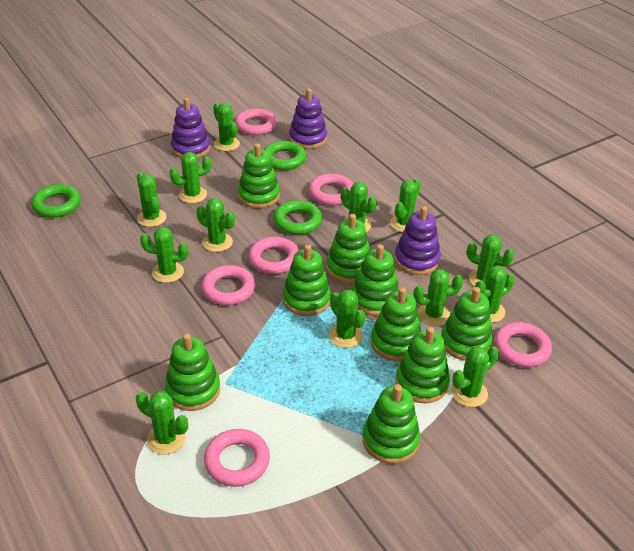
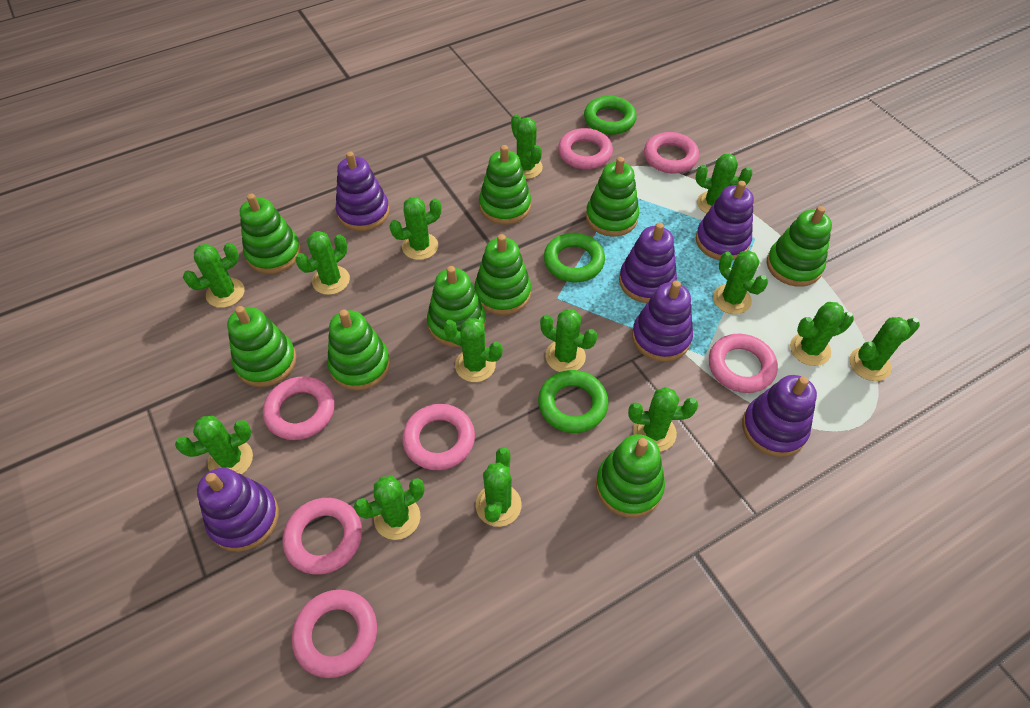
green cactus: [136,391,188,455] [137,172,167,227] [140,227,188,283] [169,152,211,203] [196,198,235,252] [213,103,240,151] [329,290,366,348] [341,182,377,232] [390,179,421,232] [413,269,463,326] [451,346,499,407] [467,235,514,286] [475,266,515,323] = 13 -> [175,416,253,475] [183,243,245,308] [295,231,350,295] [354,476,425,540] [389,197,442,260] [443,318,503,382] [476,447,522,527] [511,114,543,179] [540,309,597,372] [628,387,698,451] [696,154,753,214] [713,250,768,314] [790,302,854,366] [850,317,920,381] = 14
pink ring: [202,265,255,305] [204,429,270,487] [235,109,277,136] [249,237,299,274] [309,174,353,206] [494,322,552,367] = 6 -> [263,376,335,440] [283,498,362,575] [292,590,377,678] [402,404,475,470] [558,128,613,169] [644,132,699,174] [709,334,778,393] = 7
purple stacking toy: [171,98,211,158] [289,88,327,149] [394,206,441,275] = 3 -> [197,468,279,552] [336,151,390,231] [619,222,677,303] [632,280,693,362] [696,181,754,260] [742,375,817,457] = 6

